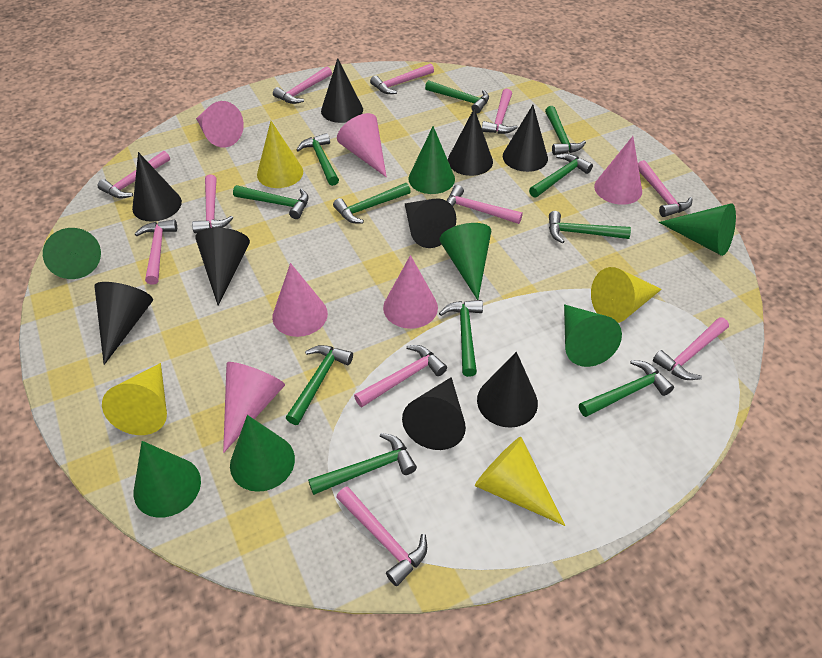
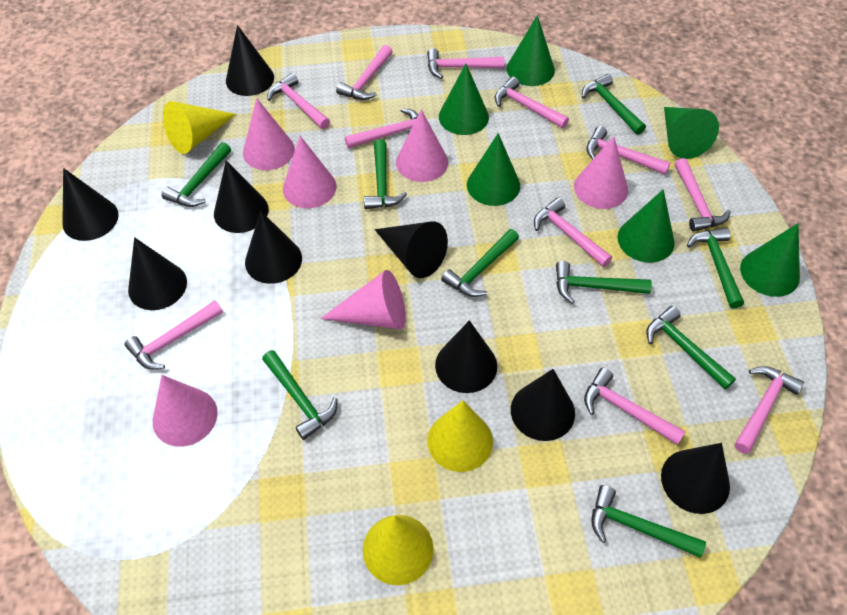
green cone: [43,228,101,279] [134,441,201,518] [230,415,295,492] [409,126,455,194] [439,223,491,300] [564,304,622,367] [659,203,736,256] = 7 -> [439,64,489,135] [467,133,520,206] [507,15,555,86] [617,189,675,263] [664,107,719,159] [740,223,800,297] = 6
green hammer: [233,185,309,219] [286,345,353,425] [297,133,339,186] [308,433,417,495] [333,183,411,223] [425,80,489,114] [439,300,483,377] [529,154,593,198] [545,106,586,155] [549,211,631,244] [579,360,674,417] = 11 -> [161,142,231,207] [262,350,338,440] [364,139,407,209] [441,229,519,297] [556,261,652,304] [582,74,646,135] [591,485,706,558] [646,306,736,389] [687,227,744,309] = 9
yellow cone: [102,363,167,435] [257,121,303,188] [475,437,565,526] [591,267,662,323] = 4 -> [163,101,236,154] [363,515,433,585] [427,400,493,472] = 3

